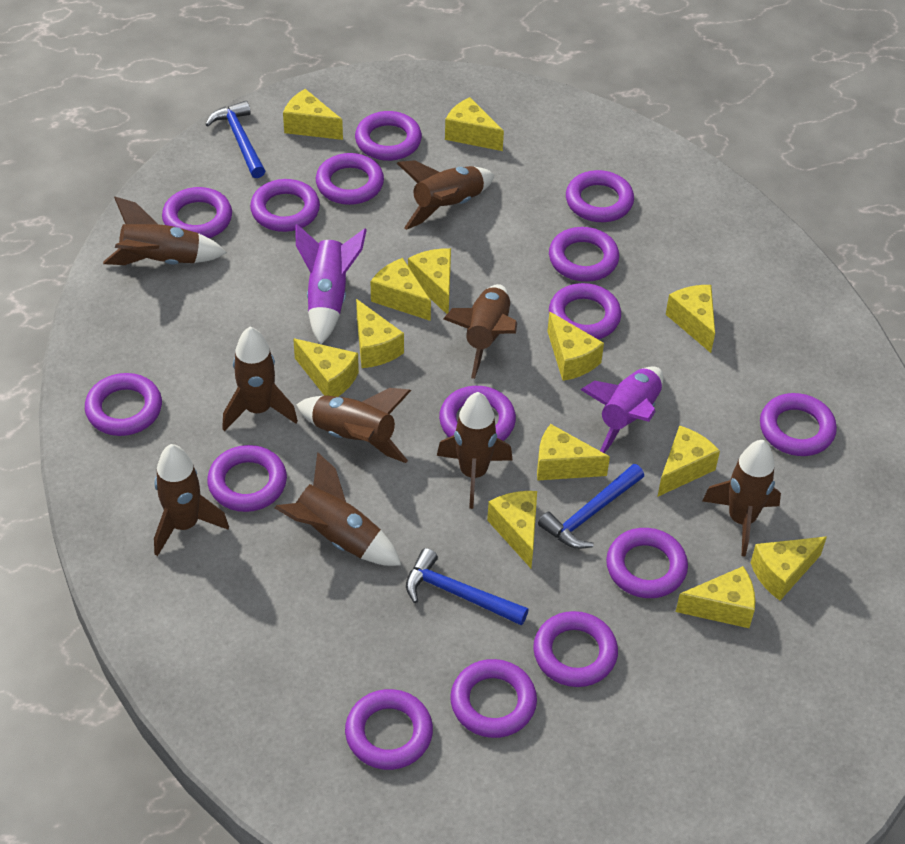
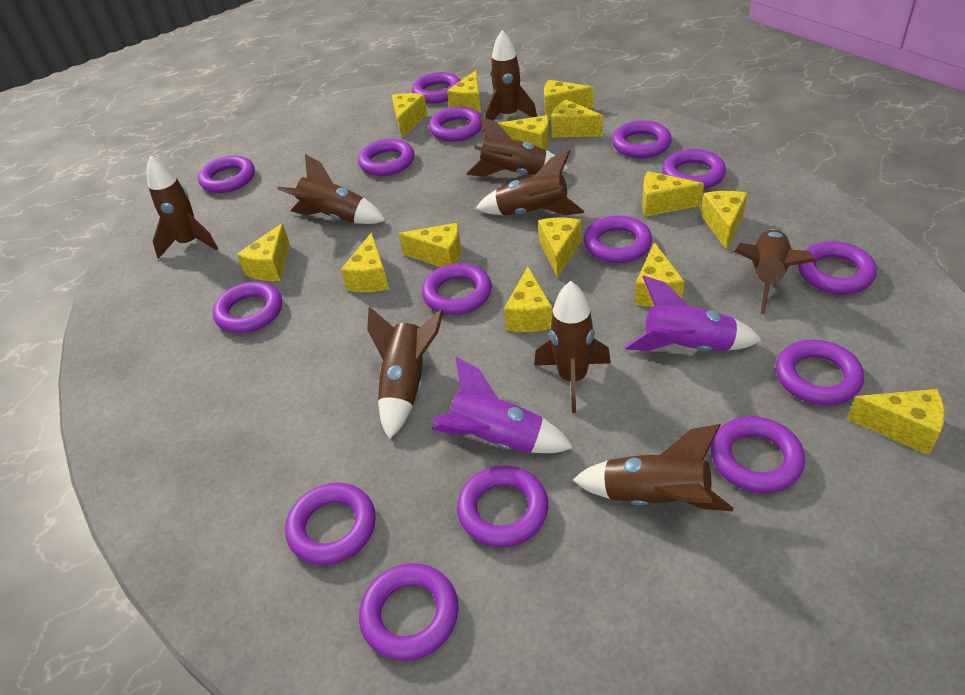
blue hammer: [205,101,265,178] [406,548,529,625] [538,464,644,549] = 3 -> none = 0
yellow cheese: [283,89,343,140] [293,338,359,397] [356,299,404,368] [371,258,431,321] [408,248,451,314] [445,97,504,151] [487,491,537,568] [537,424,610,481] [547,312,604,381] [657,425,720,497] [666,285,715,353] [676,566,755,628] [750,536,827,600] = 13 -> [237,223,290,281] [341,232,389,292] [392,93,427,138] [398,223,461,267] [447,70,481,113] [498,115,549,150] [504,267,552,332] [538,218,581,278] [544,80,593,117] [551,99,603,137] [635,242,684,307] [642,171,704,217] [701,191,748,250] [847,389,945,455] = 14

